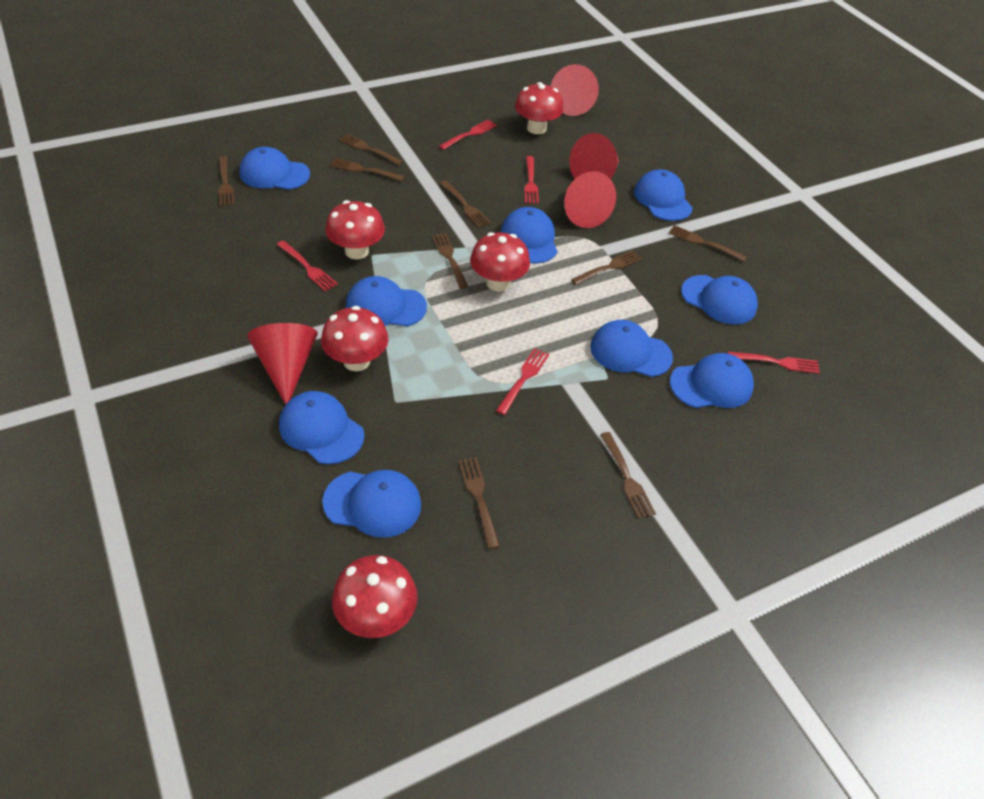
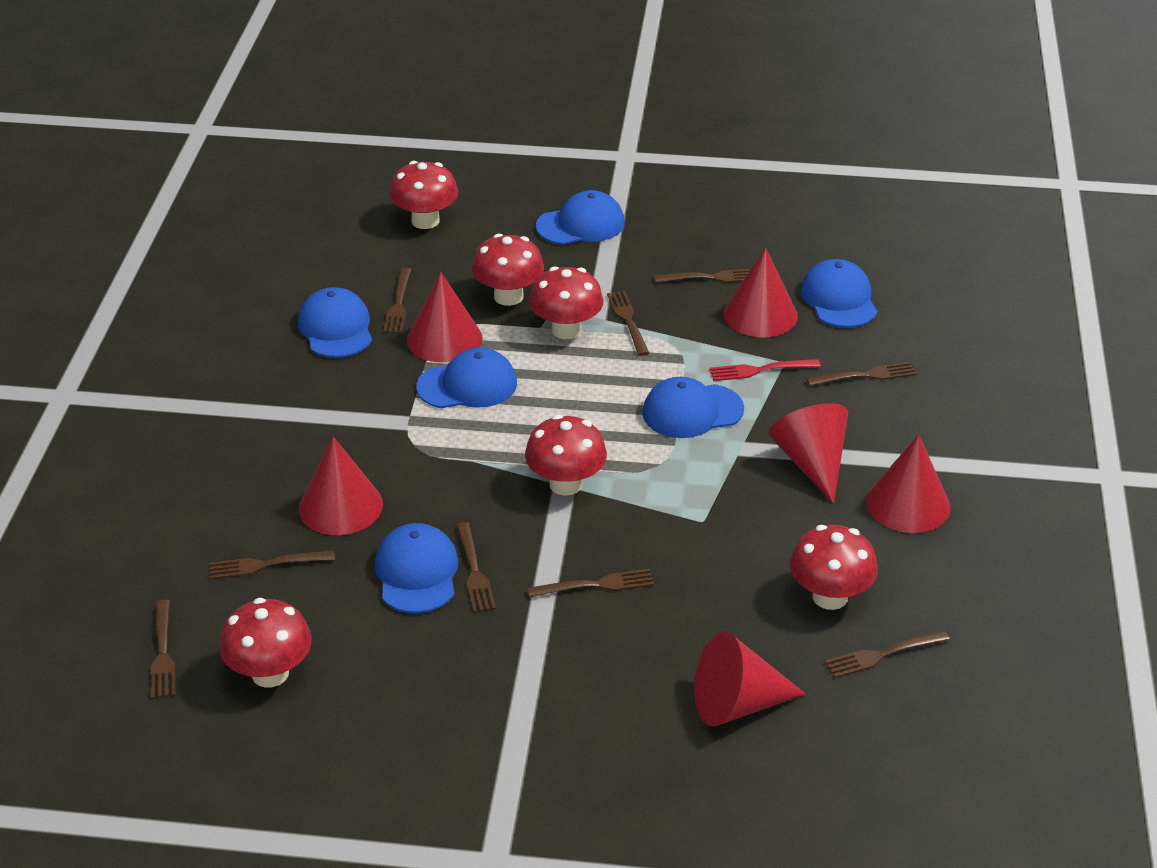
blue cap: [240,147,310,190] [279,391,364,464] [322,470,421,538] [346,276,427,326] [501,207,558,263] [590,320,673,377] [634,169,693,221] [670,353,754,408] [681,275,758,324] = 9 -> [298,287,372,358] [375,523,458,613] [416,348,517,408] [536,190,625,245] [642,377,744,438] [800,259,878,328] = 6
red cone: [247,323,318,405] [551,64,599,116] [564,171,616,228] [569,133,619,179] = 4 -> [299,437,383,535] [407,272,483,363] [694,631,806,726] [723,248,798,337] [769,403,848,504] [866,435,950,533] = 6
red fork: [277,241,338,291] [439,120,497,150] [496,348,549,415] [524,156,539,204] [728,352,820,374] = 5 -> [709,359,821,381] = 1
red mushroom: [321,306,388,371] [325,200,385,259] [332,555,418,638] [470,232,530,292] [515,82,564,134] = 5 -> [220,598,312,688] [389,161,458,229] [472,234,544,306] [525,415,607,496] [529,266,604,339] [790,525,878,610] = 6

